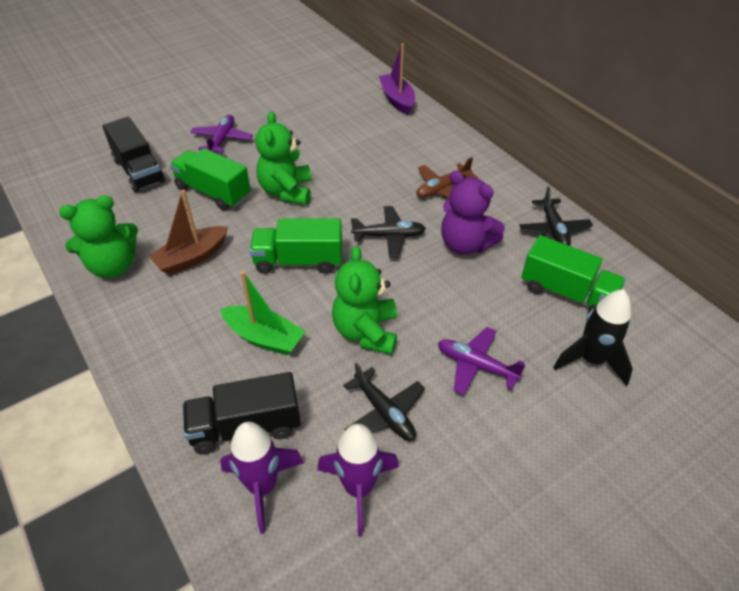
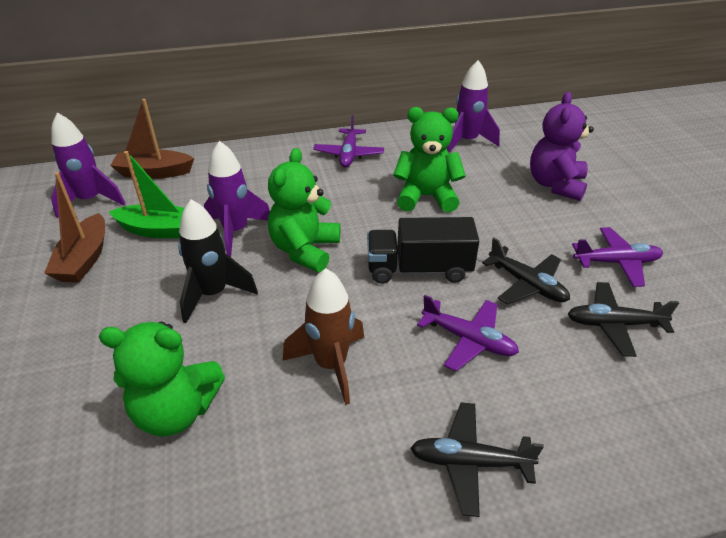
black truck: [102,117,165,192] [183,372,301,454] = 2 -> [367,217,479,284] = 1
brown boat: [149,190,228,275] = 1 -> [44,172,105,283] [110,99,194,179] = 2
brown plane: [416,157,477,198] = 1 -> none = 0
brown rocket: none = 0 -> [283,268,364,405] = 1
green truck: [170,148,251,210] [250,219,342,274] [521,235,626,312] = 3 -> none = 0
purple boat: [379,43,415,115] = 1 -> none = 0
purple plane: [190,115,253,153] [438,327,526,395] = 2 -> [313,115,384,168] [417,295,519,371] [572,227,663,287] = 3
purple rocket: [220,422,304,534] [317,424,399,536] = 2 -> [51,112,126,218] [204,141,270,257] [446,60,500,152] = 3

